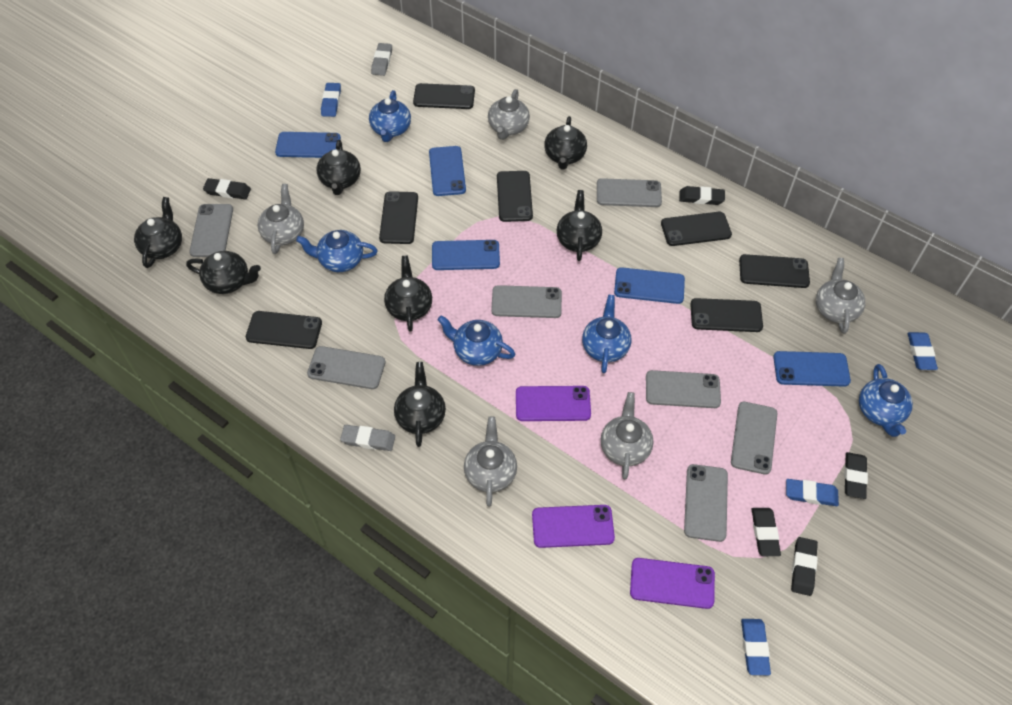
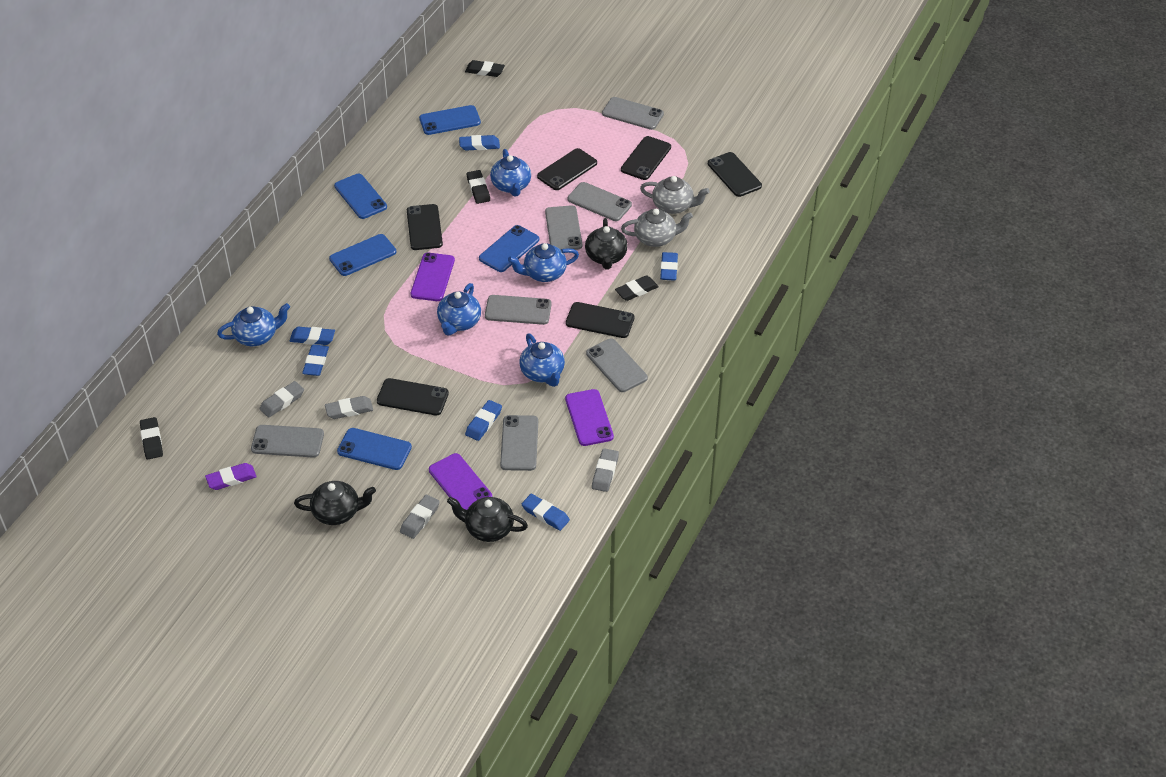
black eraser: [203,178,251,199] [679,186,725,205] [752,508,781,556] [791,537,818,596] [844,452,868,499] = 5 -> [140,417,163,459] [465,60,505,77] [466,170,490,204] [615,275,659,301] = 4
black phone: [246,311,322,349] [379,191,418,244] [413,83,475,109] [497,171,533,222] [661,212,732,246] [690,298,763,332] [739,254,810,288] = 7 -> [377,378,449,416] [407,204,443,250] [537,148,597,190] [566,302,634,338] [621,136,671,180] [708,152,762,197] = 6
black teapot: [134,197,182,268] [186,251,261,294] [316,140,361,195] [384,255,432,331] [394,362,446,447] [544,116,587,170] [556,190,602,261] = 7 -> [294,481,376,525] [447,497,528,542] [585,218,628,269] = 3
blue eraser: [321,83,341,117] [741,619,771,675] [786,479,839,506] [908,332,938,370] = 4 -> [290,327,335,345] [302,344,329,376] [459,135,500,151] [465,400,502,441] [522,494,570,531] [660,252,678,281] = 6
grey eraser: [340,425,395,451] [371,43,392,76] = 2 -> [260,381,304,418] [325,396,373,419] [400,495,440,539] [592,448,619,492] = 4
grey teapot: [257,184,304,254] [464,417,517,507] [488,89,530,140] [601,392,653,480] [816,258,865,334] = 5 -> [621,209,693,247] [640,176,710,214] = 2
purple eraser: none = 0 -> [205,463,257,490] = 1

